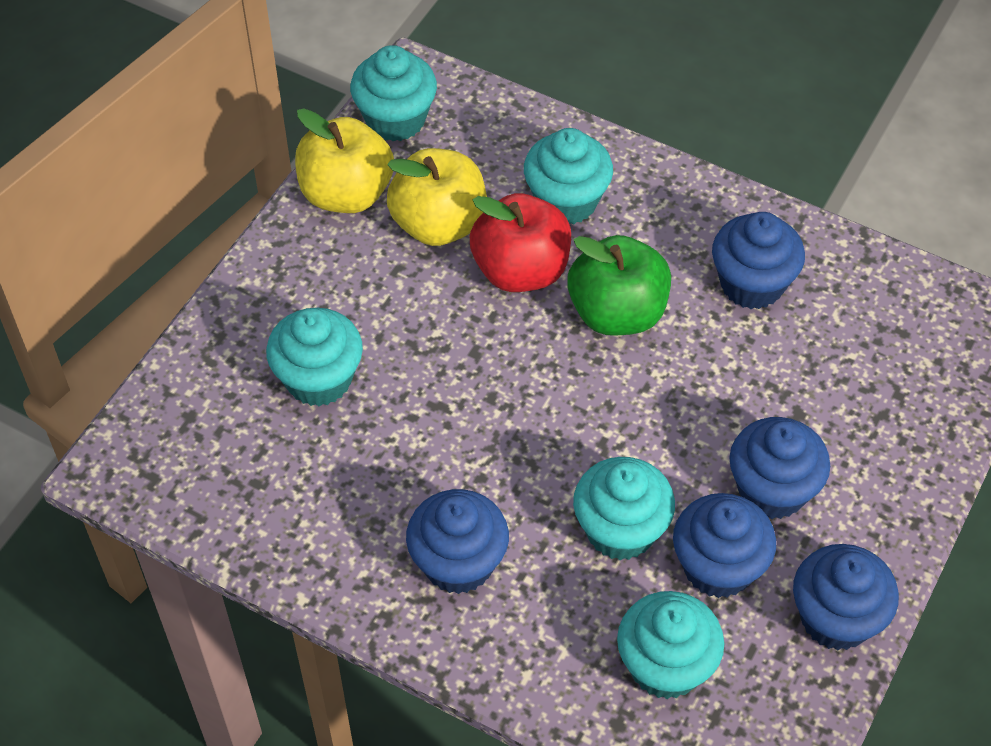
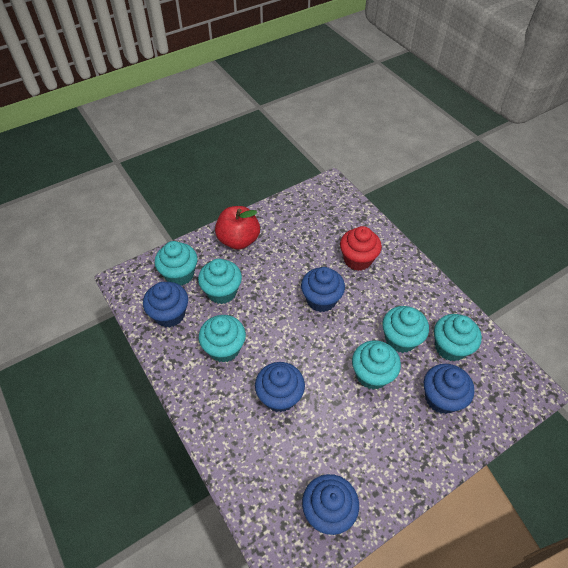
green apple: [567,235,671,336] = 1 -> none = 0
red cupcake: none = 0 -> [340,226,382,271] = 1
turquoise cupcake: [266,308,363,406] [350,45,437,141] [524,128,613,224] [573,457,675,560] [617,591,724,699] = 5 -> [155,241,197,286] [198,259,242,304] [199,315,246,363] [352,340,401,390] [382,306,429,353] [434,314,482,361] = 6
yellow apple: [295,109,394,213] [387,148,487,246] = 2 -> none = 0

